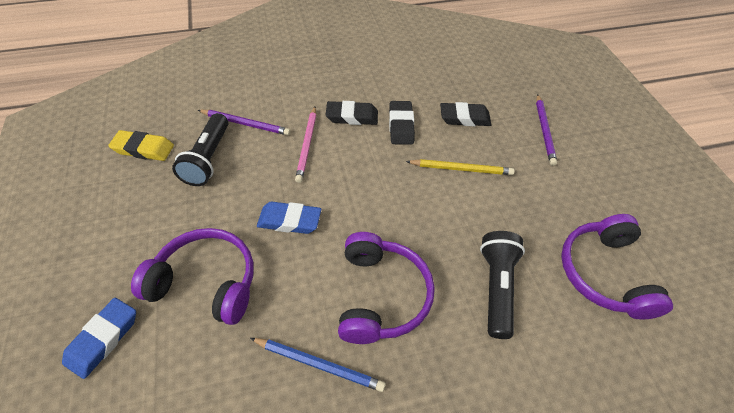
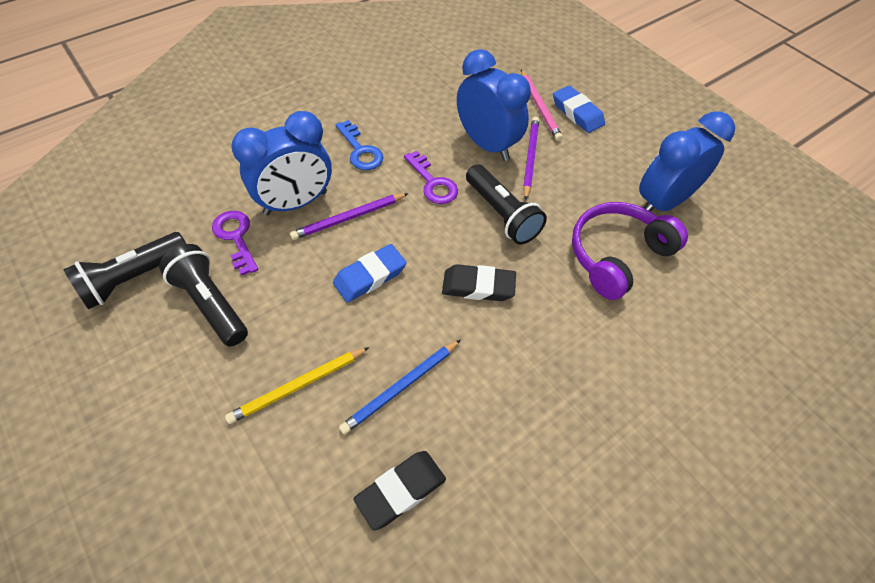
black eraser: [326,101,378,125] [389,101,415,145] [440,102,491,126] = 3 -> [353,451,446,531] [442,264,516,301] = 2
black flashlight: [172,113,229,186] [480,231,525,339] = 2 -> [63,232,186,309] [159,244,248,346] [466,164,547,245] = 3
blue clock: none = 0 -> [231,111,332,215] [457,49,531,161] [639,112,735,212] = 3
blue key: none = 0 -> [336,120,383,170] = 1
purple headphones: [131,228,254,325] [338,232,435,344] [561,214,673,319] = 3 -> [572,202,688,300] = 1
purple key: none = 0 -> [212,211,258,276] [404,151,458,204] = 2
yellow eraser: [108,130,174,161] = 1 -> none = 0

